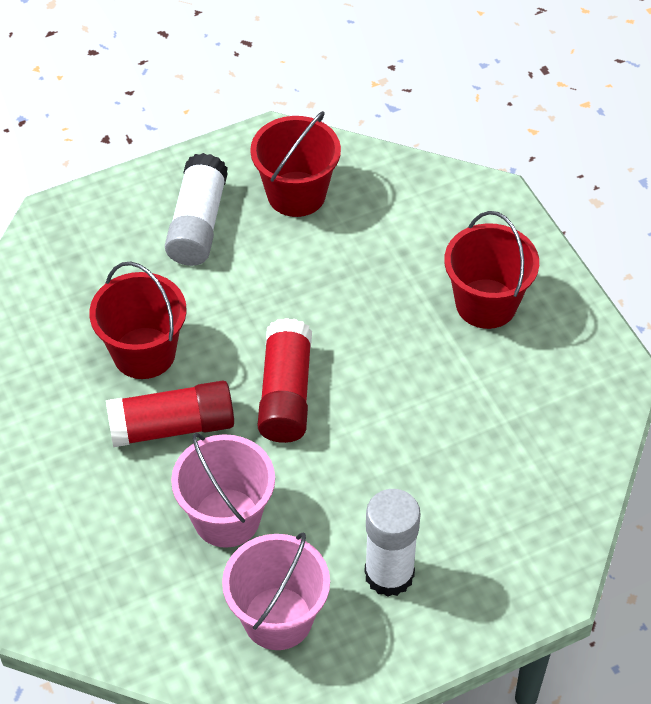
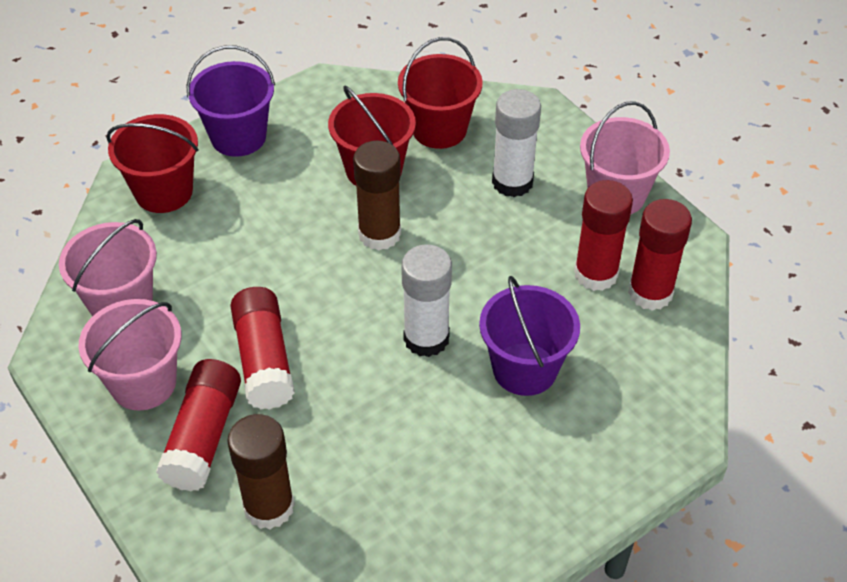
brown glue stick: none = 0 -> [227,414,295,529] [353,141,401,250] = 2
pink bucket: [171,433,275,548] [222,533,330,650] = 2 -> [59,219,157,316] [79,299,182,411] [580,101,670,214] = 3
purple bucket: none = 0 -> [186,46,275,157] [479,276,580,396] = 2
red glue stick: [106,380,234,447] [258,318,312,443] = 2 -> [156,359,241,491] [230,287,295,410] [574,180,633,291] [628,199,692,311] = 4

